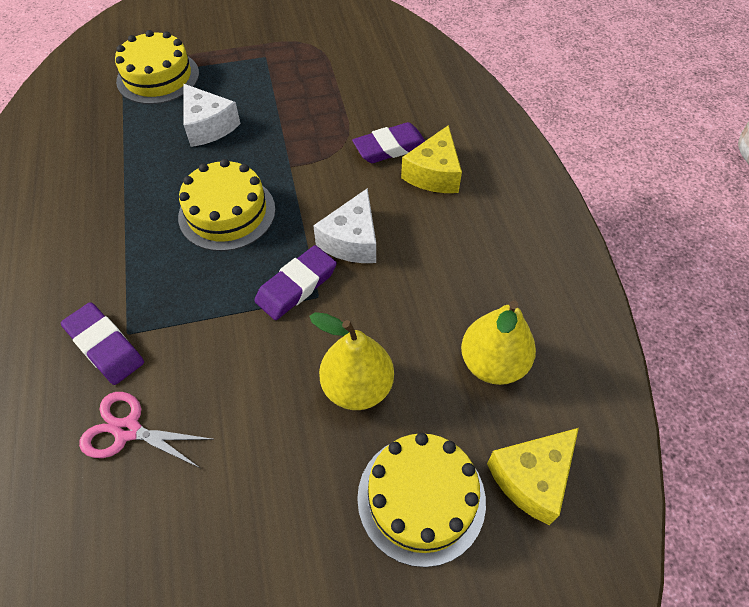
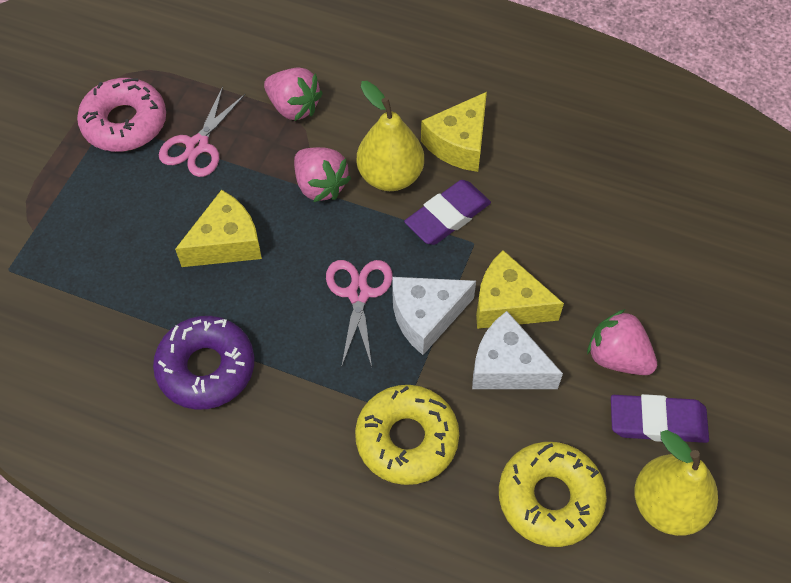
pink donut: none = 0 -> [77,78,166,152] = 1
pink scissors: [79,392,213,468] = 1 -> [159,86,246,177] [326,260,393,368] = 2
pink strawberry: none = 0 -> [264,68,323,121] [294,147,351,202] [587,309,657,375] = 3
purple donut: none = 0 -> [153,316,255,410] = 1
purple eraser: [61,302,144,385] [254,245,337,320] [352,122,425,163] = 3 -> [404,180,491,245] [611,394,709,443] = 2
yellow cake: [115,30,199,104] [178,159,276,251] [357,433,486,567] = 3 -> none = 0
yellow cheese: [401,125,462,193] [487,428,579,525] = 2 -> [175,190,262,267] [421,92,487,172] [476,250,564,329] = 3
yellow donut: none = 0 -> [355,385,459,485] [499,442,607,547] = 2

